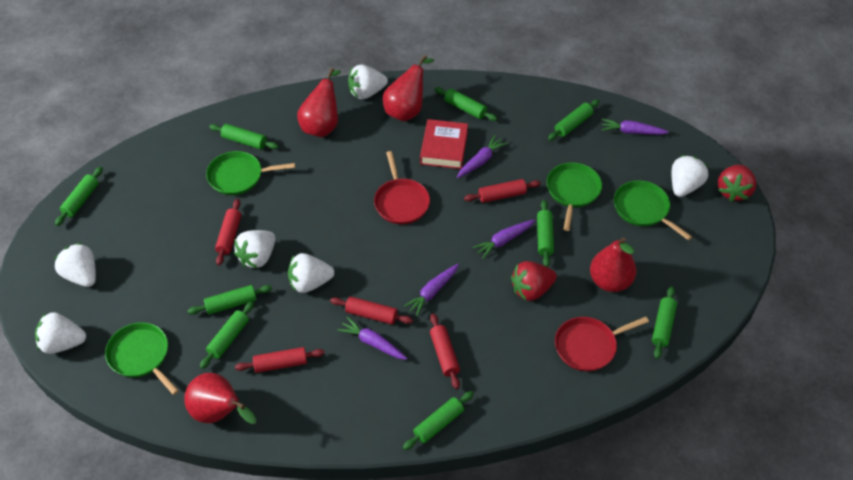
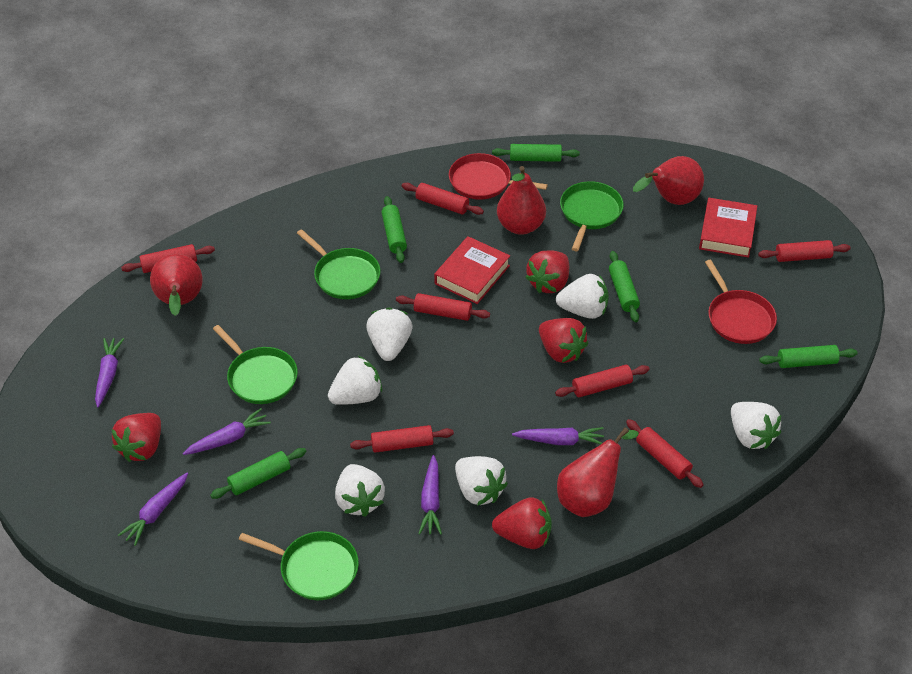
green rolling pin: [55,167,103,226] [188,285,272,315] [200,301,254,369] [209,124,279,150] [403,391,474,450] [434,87,498,121] [537,200,554,267] [548,99,600,141] [652,286,677,359] = 9 -> [210,448,306,499] [381,196,407,263] [492,144,580,162] [609,251,640,322] [759,345,858,368] = 5
red book: [420,119,468,169] = 1 -> [434,236,510,304] [699,198,757,258] = 2
red rolling pin: [215,199,241,265] [235,347,324,373] [330,297,413,325] [430,313,460,389] [464,179,541,203] = 5 -> [121,244,215,273] [350,425,454,453] [396,293,490,321] [402,183,484,215] [555,365,650,397] [626,419,703,488] [758,240,851,262] = 7
red strawberry: [511,261,557,301] [718,164,756,202] = 2 -> [111,413,161,462] [492,497,552,549] [525,251,569,293] [539,318,588,363] = 4

